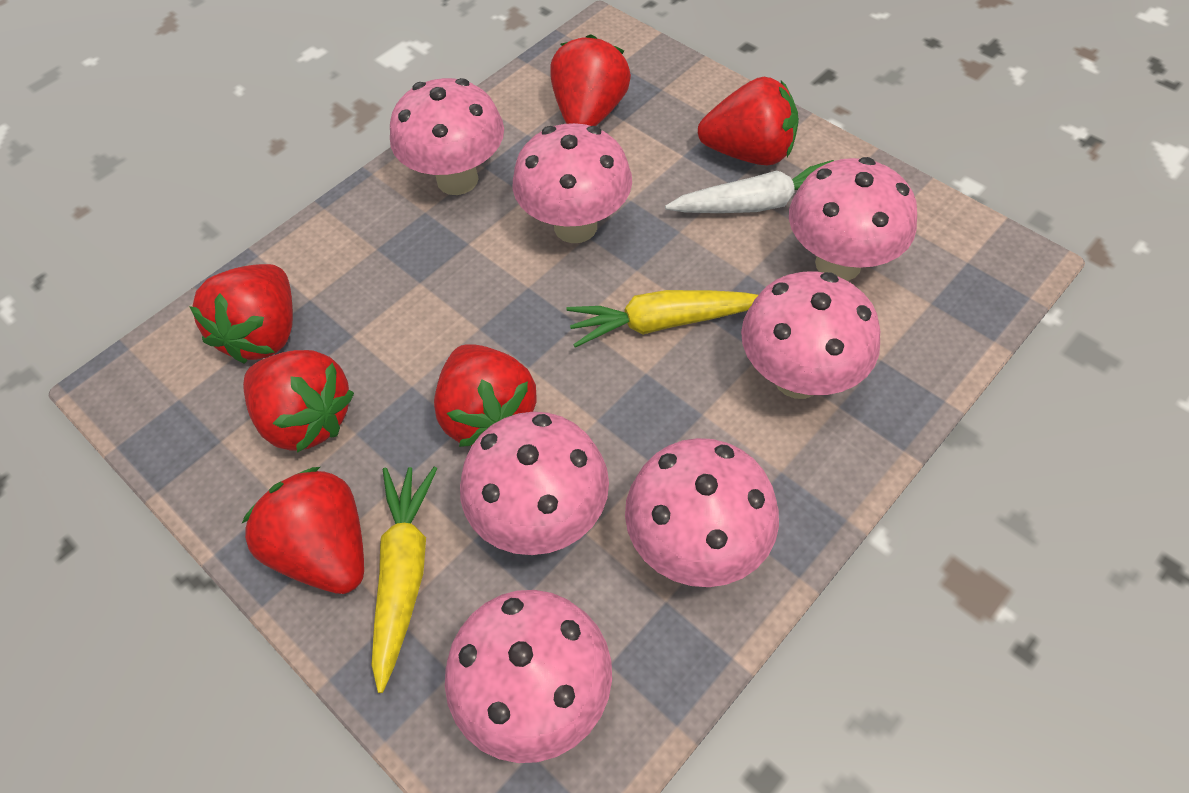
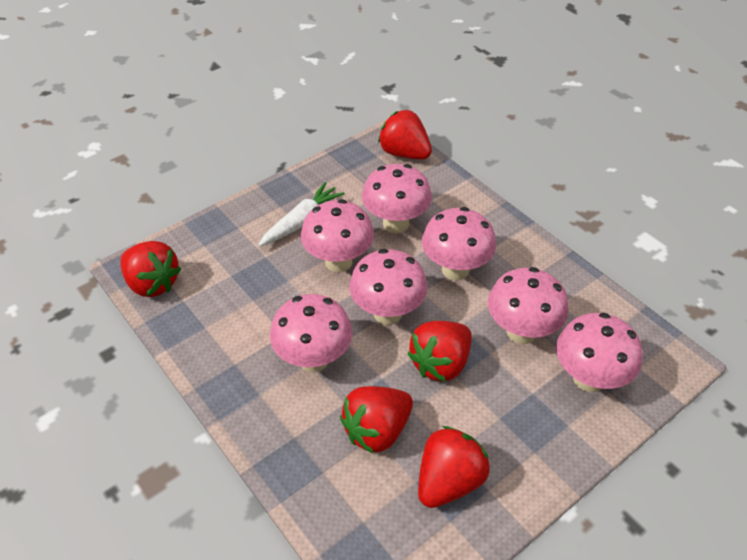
red strawberry: [189,264,293,364] [242,467,364,594] [243,350,354,453] [434,344,537,447] [550,34,631,126] [698,77,799,165] = 6 -> [120,241,181,297] [340,386,413,454] [378,110,432,159] [407,321,472,382] [418,426,490,508] = 5
yellow carrot: [372,467,437,693] [566,290,758,348] = 2 -> none = 0

